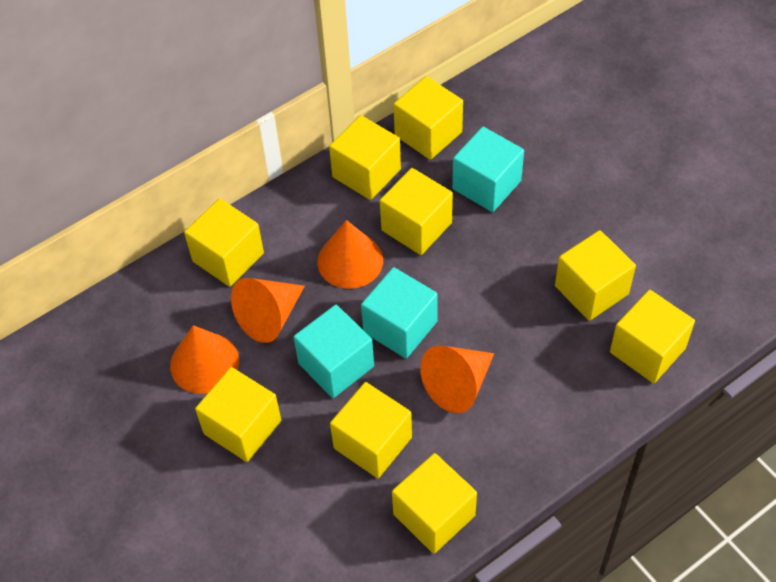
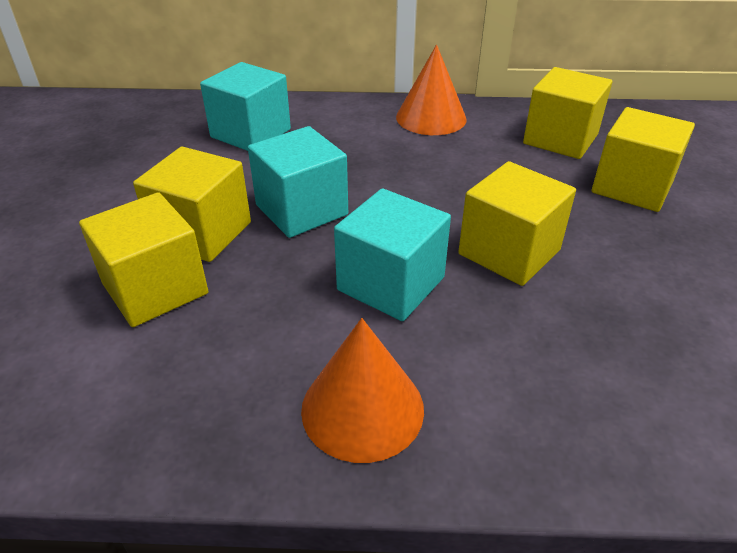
orange cone: [170,325,239,394] [231,278,305,343] [317,220,383,289] [420,346,494,413] = 4 -> [301,318,424,463] [396,44,467,135] = 2
yellow cube: [184,199,264,287] [195,367,281,462] [329,115,401,200] [330,382,412,478] [380,168,453,255] [392,453,477,554] [393,76,463,160] [555,230,636,321] [610,290,695,383] = 9 -> [79,192,208,327] [133,146,251,262] [458,161,576,286] [523,67,612,159] [592,107,695,212] = 5

